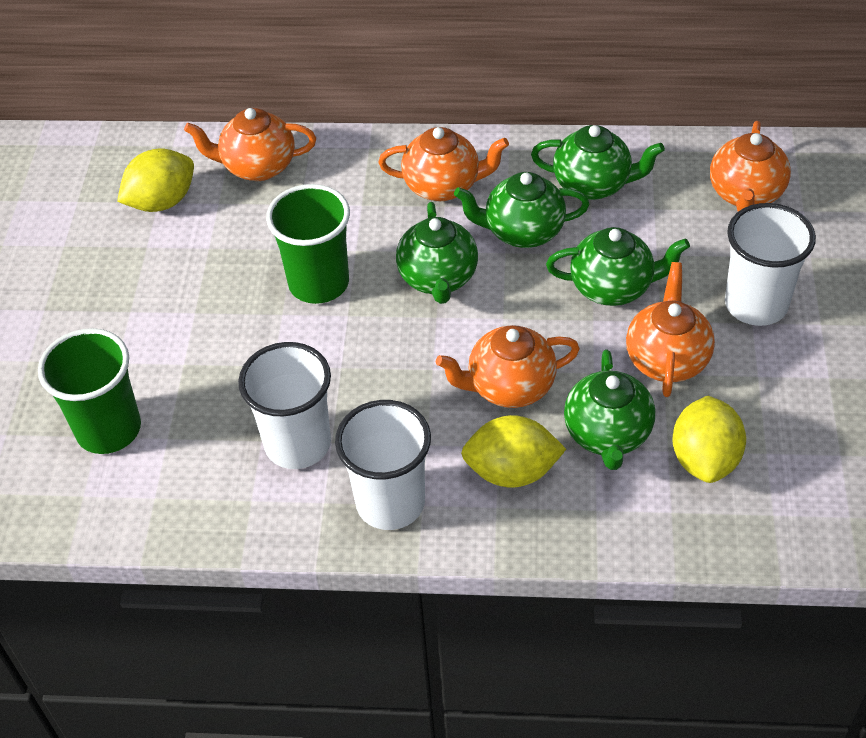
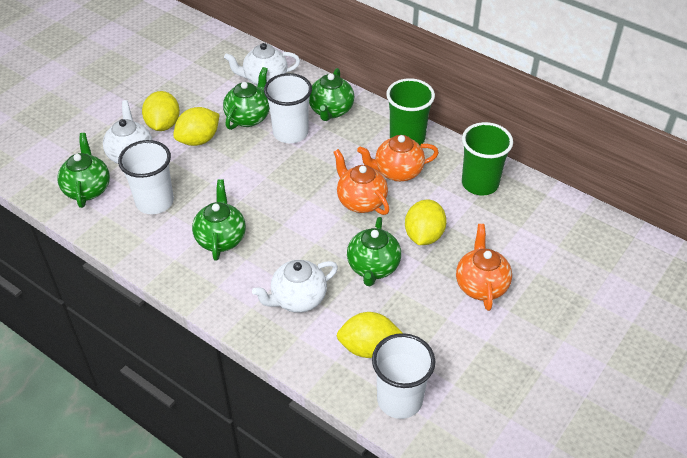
orange teapot: [184,108,316,181] [378,127,509,201] [436,325,580,408] [626,262,715,397] [710,121,791,212] = 5 -> [334,149,389,215] [357,135,439,182] [456,224,512,311] = 3
white teapot: none = 0 -> [103,100,152,164] [224,43,300,86] [252,260,338,313] = 3
yellow lemon: [117,149,194,212] [461,415,566,488] [672,396,746,483] = 3 -> [142,91,180,131] [173,107,220,146] [337,312,402,358] [405,199,447,245] = 4

